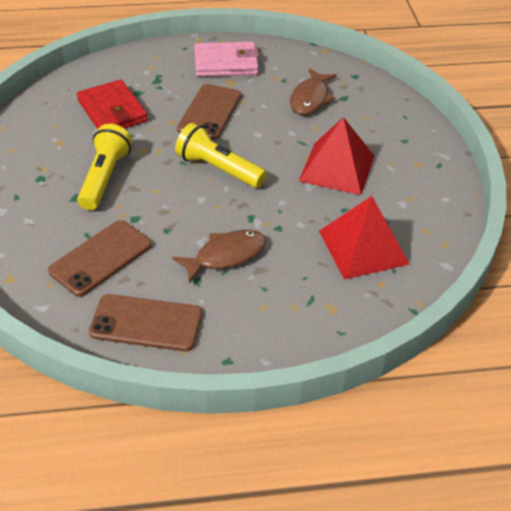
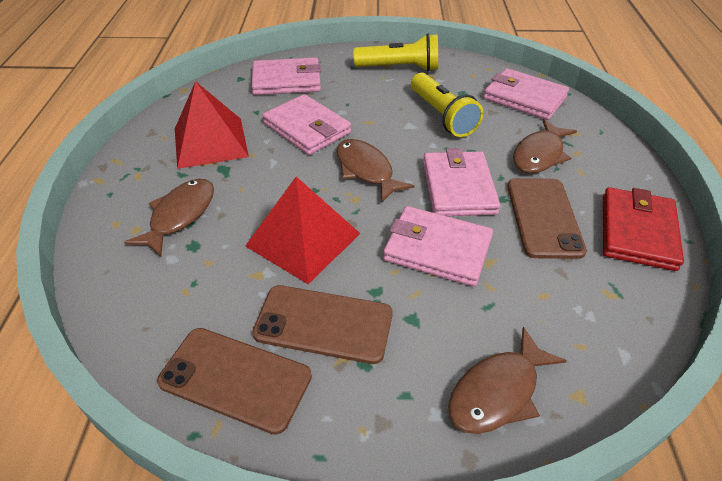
brown fish: [172,230,266,284] [290,68,337,115] = 2 -> [124,179,214,257] [336,139,414,202] [448,327,567,434] [513,119,577,173] = 4
pink wallet: [194,42,259,77] = 1 -> [251,57,321,95] [262,94,351,155] [383,206,493,287] [423,148,500,216] [484,68,569,120] = 5

